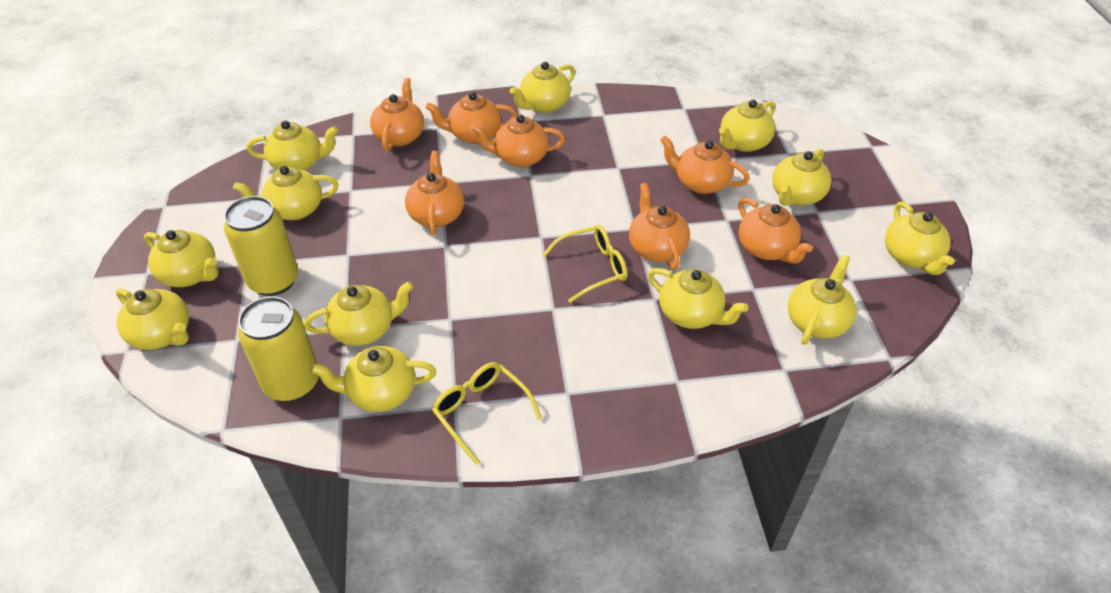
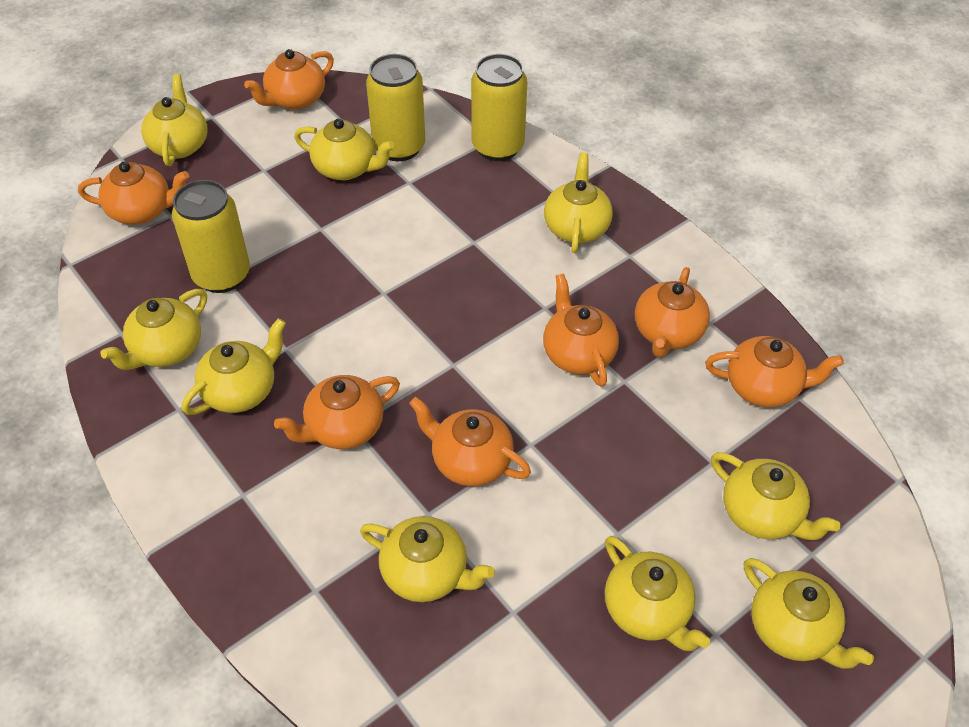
yellow can: [224,196,298,296] [238,296,319,402] = 2 -> [172,180,250,293] [366,54,425,161] [471,54,527,161] = 3
yellow glasses: [432,362,542,465] [542,225,627,303] = 2 -> none = 0
yellow teapot: [116,288,189,350] [144,230,218,287] [233,166,339,220] [247,121,338,171] [304,281,414,346] [311,346,436,412] [510,62,575,113] [648,268,749,329] [719,100,776,152] [772,148,832,206] [788,254,856,345] [885,202,955,275] = 12 -> [101,289,207,370] [141,74,208,166] [182,318,286,415] [294,118,395,180] [360,516,495,602] [544,152,613,253] [605,536,710,651] [711,452,840,540] [744,558,874,669] = 9

